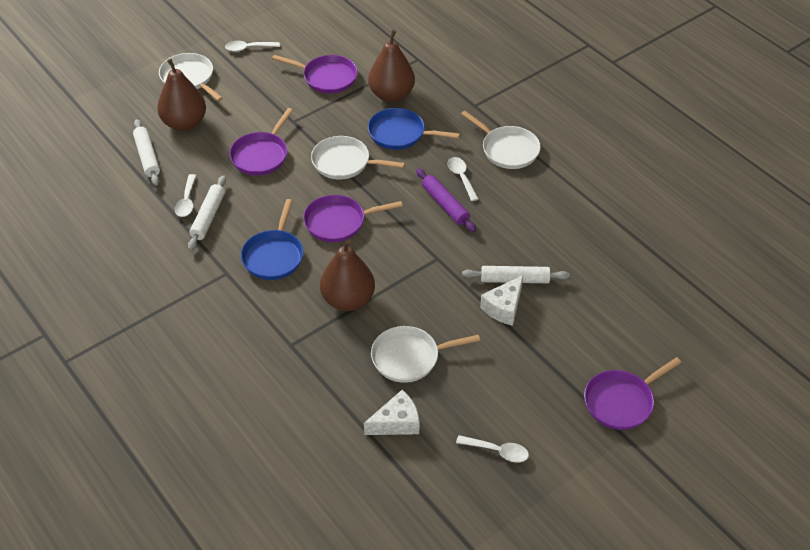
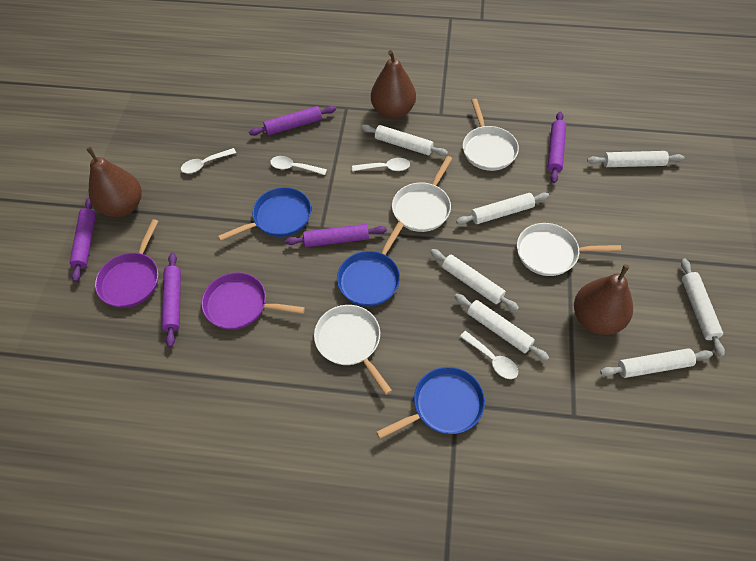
blue pan: [241,199,304,280] [368,108,460,150] = 2 -> [218,187,311,241] [337,222,404,306] [376,367,485,439] = 3
purple pan: [229,108,293,175] [272,55,358,94] [303,195,403,242] [584,357,681,430] = 4 -> [95,219,158,308] [201,272,305,330] = 2
purple rolling pin: [416,168,476,232] = 1 -> [70,198,96,282] [162,253,181,347] [249,106,336,136] [285,224,387,247] [548,112,566,183] = 5
white cheese: [364,390,419,435] [480,275,523,326] = 2 -> none = 0
white rolling pin: [133,119,160,185] [188,175,226,250] [462,266,569,283] = 3 -> [361,125,448,156] [430,249,519,311] [454,294,549,361] [456,193,549,225] [587,151,684,167] [600,348,713,378] [681,258,725,357] = 7

